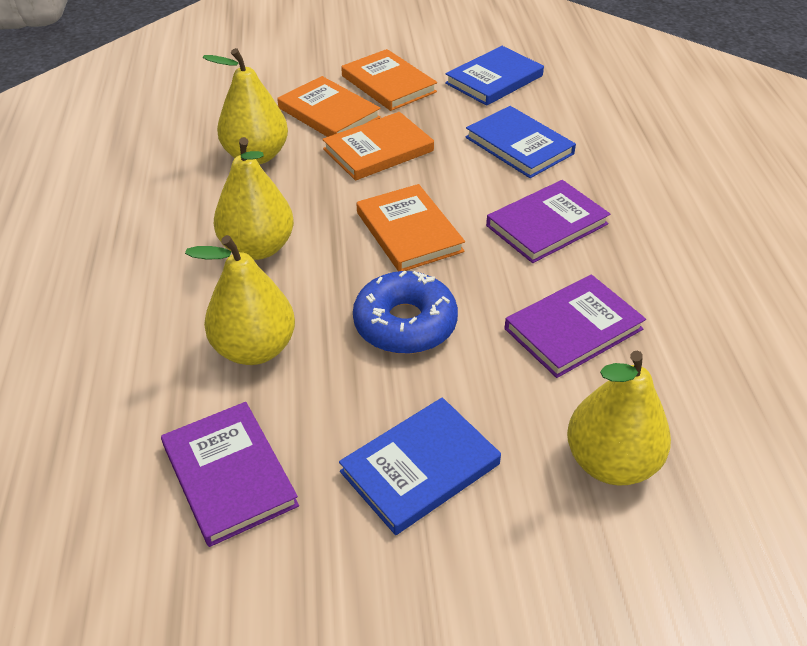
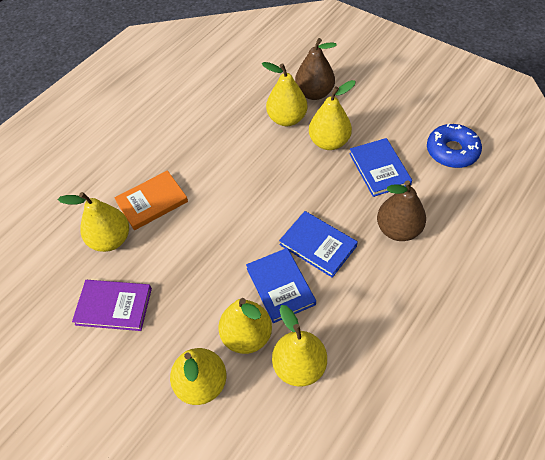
brown pear: none = 0 -> [295,38,337,100] [377,180,426,241] = 2
orange book: [277,76,381,137] [322,112,434,181] [341,49,437,111] [357,184,465,271] = 4 -> [114,170,188,230] = 1
purple book: [161,402,299,547] [486,180,610,263] [504,274,646,378] = 3 -> [72,280,152,331] = 1
yellow pear: [185,235,295,365] [203,48,288,164] [214,137,294,260] [567,351,671,486] = 4 -> [58,192,129,252] [170,348,227,405] [218,298,272,354] [262,62,307,126] [272,305,327,387] [309,80,356,150] = 6

